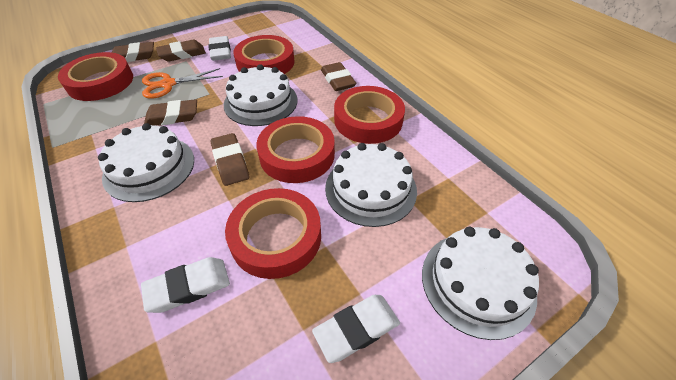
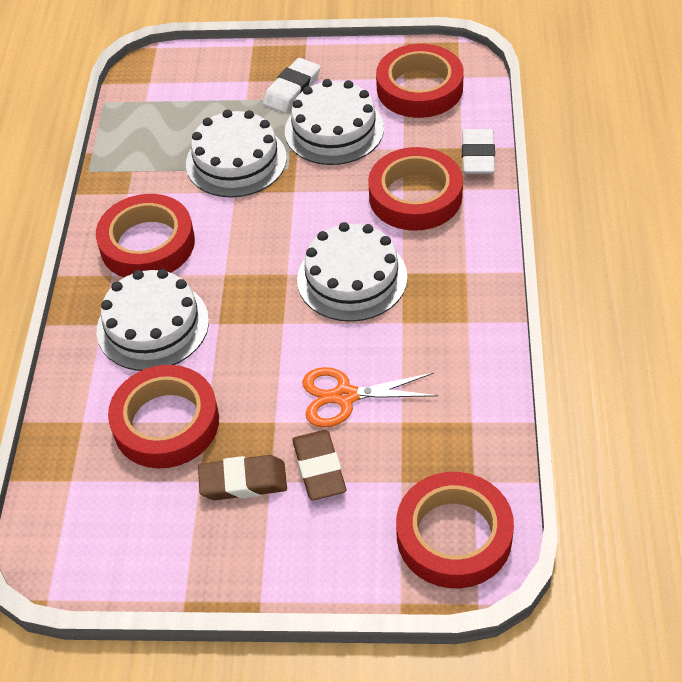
brown eraser: [112,42,154,62] [144,99,197,125] [156,40,206,62] [211,133,249,186] [321,62,356,91] = 5 -> [198,455,287,500] [292,430,346,500] = 2
white eraser: [141,257,230,313] [208,36,231,61] [312,295,400,363] = 3 -> [263,58,320,113] [462,129,495,174] = 2

